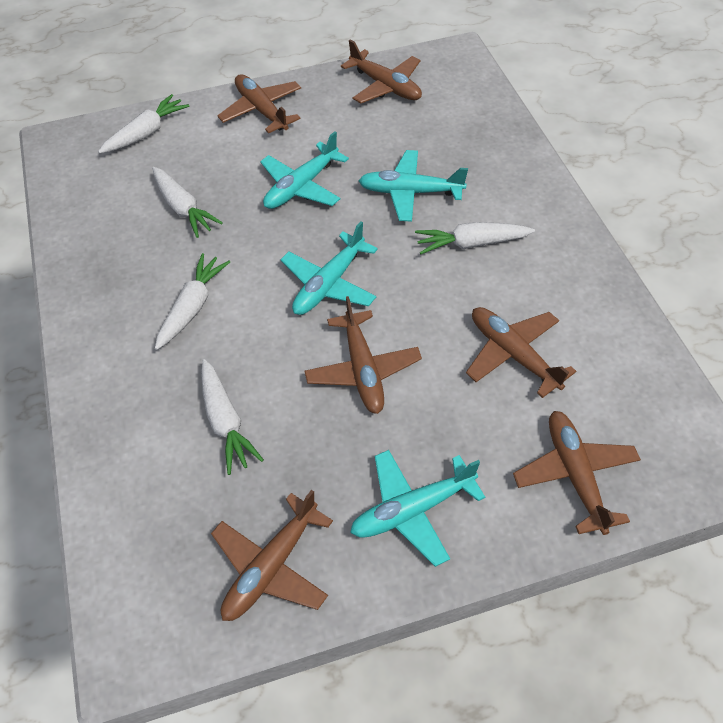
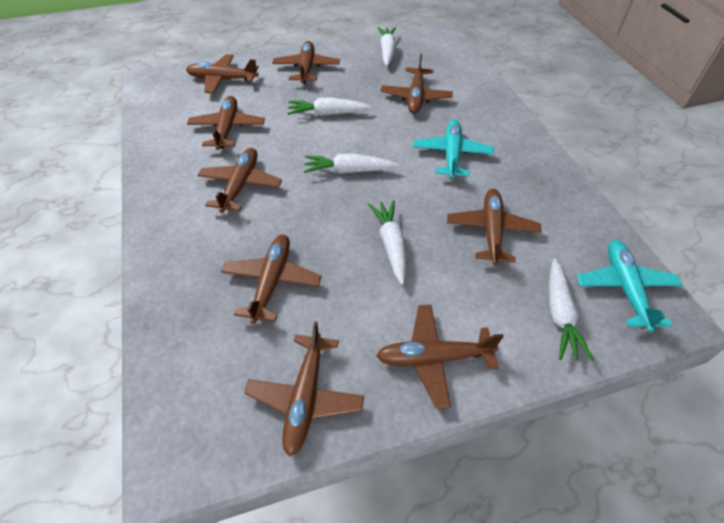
brown plane: [211,490,333,621] [217,74,301,133] [304,296,422,414] [341,40,422,103] [466,307,576,398] [513,411,641,535] = 6 -> [186,54,259,94] [187,96,265,150] [198,148,282,213] [221,235,322,324] [244,321,364,457] [272,41,340,84] [376,305,503,409] [381,54,453,114] [447,189,541,265] = 9
turquoise plane: [260,131,349,209] [281,221,378,315] [350,450,485,567] [359,150,468,222] = 4 -> [413,120,494,179] [577,240,683,332] = 2

